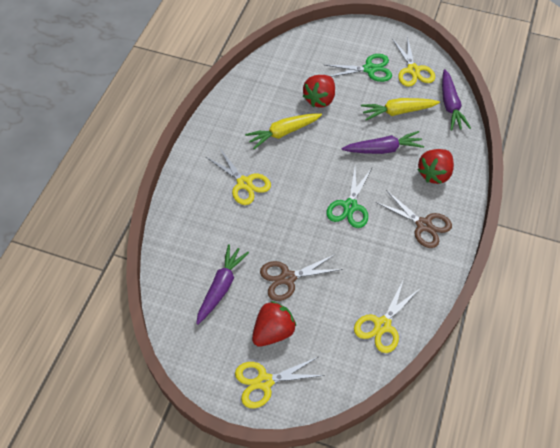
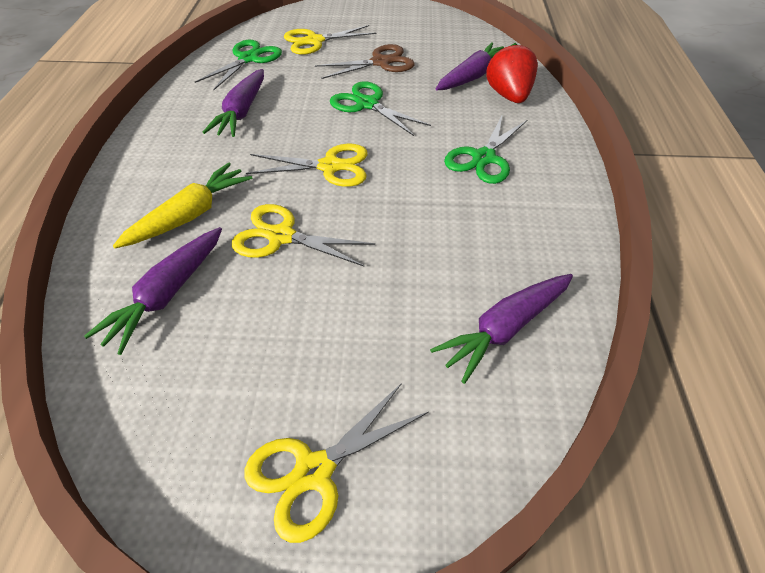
brown scissors: [260,254,343,301] [376,190,452,248] = 2 -> [315,44,415,79] = 1
green scissors: [325,54,392,82] [326,168,372,228] = 2 -> [195,40,282,90] [330,81,431,136] [444,114,527,184] = 3
purple carrot: [196,244,249,325] [341,131,424,154] [442,69,471,130] = 3 -> [84,227,222,355] [202,69,264,137] [430,274,573,384] [436,42,504,90] = 4
red strawberry: [252,301,296,347] [303,75,335,108] [417,149,454,184] = 3 -> [486,43,538,103] = 1
yellow carrot: [245,113,322,149] [361,98,440,120] = 2 -> [113,163,252,248] = 1

